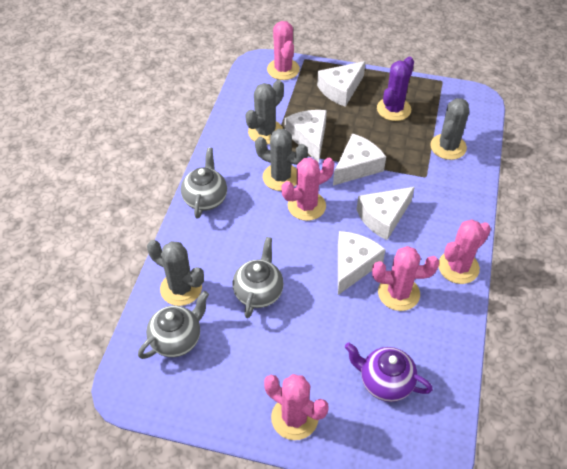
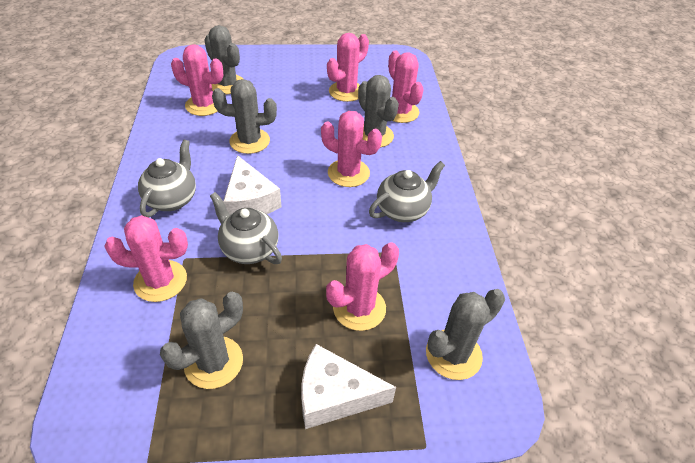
grey cactus: [147,240,204,306] [245,80,284,144] [255,129,308,191] [430,98,469,160] = 4 -> [160,292,243,389] [204,25,243,94] [212,79,277,154] [358,75,399,148] [426,289,505,380] = 5
pink cactus: [264,374,329,440] [267,21,300,80] [281,158,334,221] [372,246,439,311] [439,220,491,284] = 5 -> [104,215,188,302] [171,45,224,116] [321,111,382,187] [326,242,399,331] [327,33,369,102] [388,51,424,123] = 6
purple cactus: [377,57,414,121] = 1 -> none = 0
purple teapot: [345,342,433,402] = 1 -> none = 0
white cheese: [285,110,327,163] [317,61,366,107] [333,133,386,186] [338,231,386,295] [357,187,415,240] = 5 -> [223,155,282,214] [301,344,396,429] = 2

